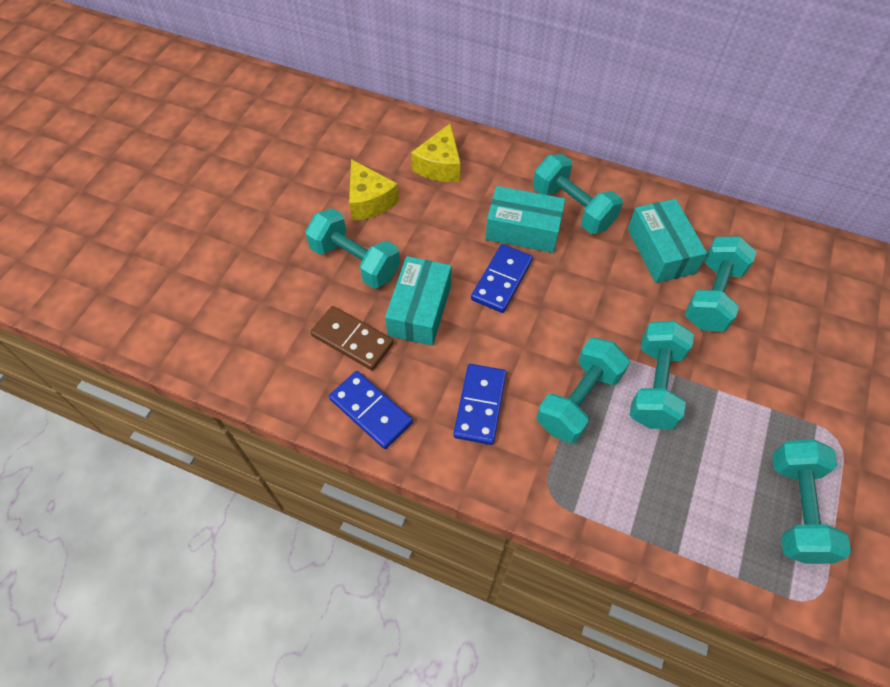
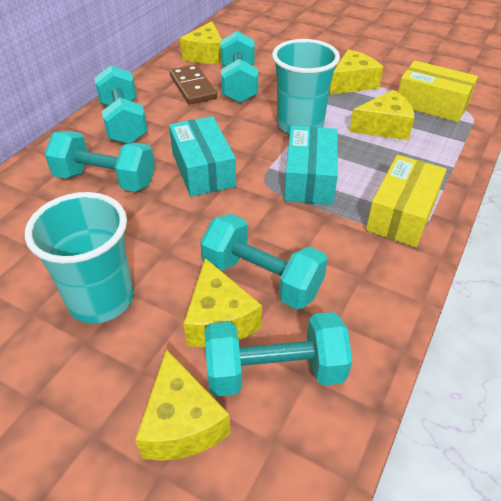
blue domino: [329,371,413,449] [453,364,506,445] [471,244,533,313] = 3 -> none = 0
turquoise box: [385,256,451,346] [486,186,565,253] [628,199,707,283] = 3 -> [169,116,236,197] [284,126,338,205] = 2
turquoise cup: none = 0 -> [25,192,134,323] [272,39,340,134] = 2
turquoise dumbbell: [305,208,400,289] [533,154,623,234] [537,338,630,443] [630,321,694,429] [685,236,756,332] [772,439,851,564] = 6 -> [45,131,155,192] [94,65,148,144] [200,214,328,309] [205,312,352,396] [220,31,258,103] = 5
yellow box: none = 0 -> [366,155,446,247] [398,60,478,122] = 2
yellow cheese: [349,159,399,221] [411,123,461,182] = 2 -> [135,349,231,461] [180,21,222,64] [184,258,262,347] [330,49,383,95] [349,90,414,140] = 5

